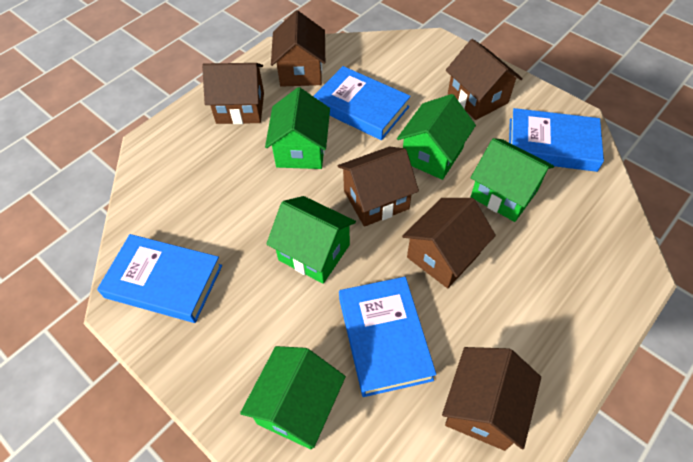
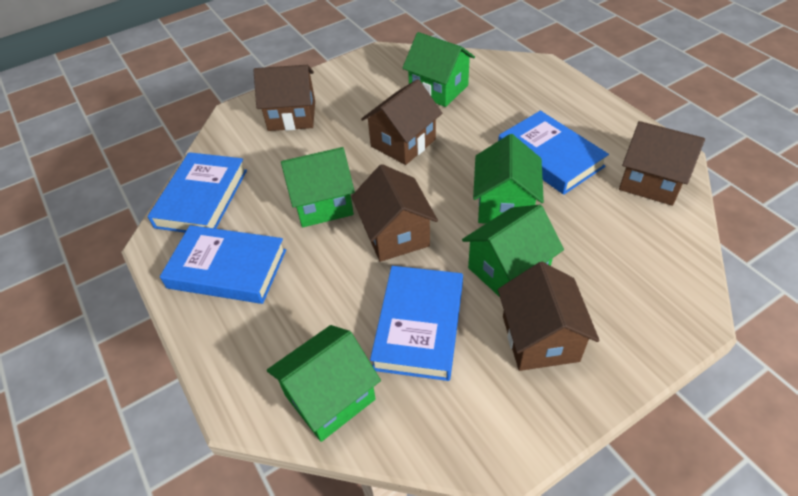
brown house: [202,63,264,124] [271,10,325,87] [338,147,419,227] [402,198,496,288] [442,347,541,451] [446,39,523,120] = 6 -> [253,65,315,131] [351,164,438,262] [361,79,442,165] [498,262,600,371] [619,121,705,206] = 5

